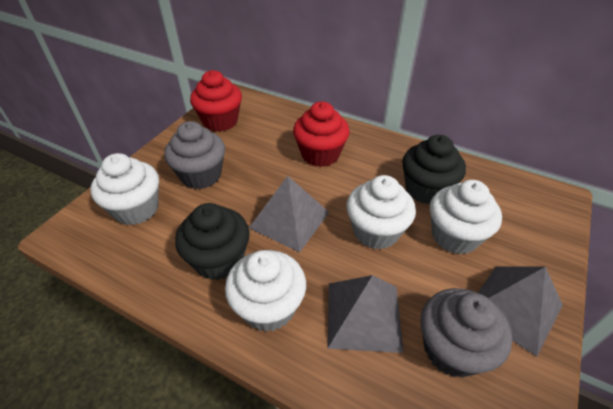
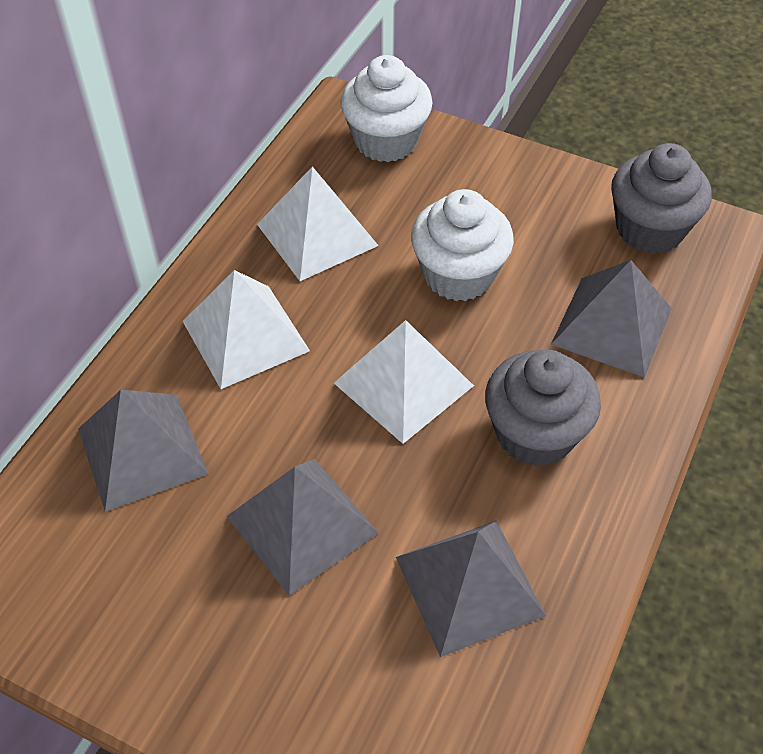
black cupcake: [175,203,250,280] [402,135,466,204] = 2 -> none = 0
grey pyramid: [249,176,329,252] [327,275,404,353] [478,267,563,357] = 3 -> [78,390,208,512] [227,459,379,596] [396,520,546,657] [551,260,672,378] = 4
red cupcake: [190,70,242,132] [293,101,350,167] = 2 -> none = 0
white cupcake: [90,153,159,225] [225,250,306,332] [347,175,416,250] [430,180,502,255] = 4 -> [340,55,433,162] [411,189,514,301] = 2
white pyramid: none = 0 -> [183,270,310,389] [257,166,379,281] [334,320,474,444] = 3

